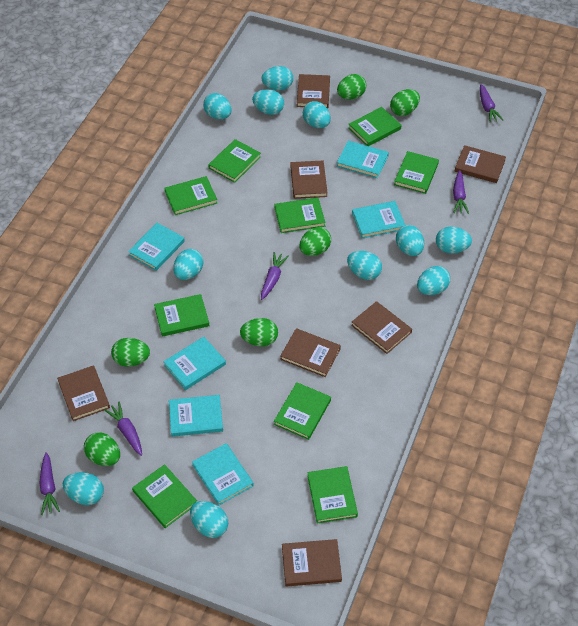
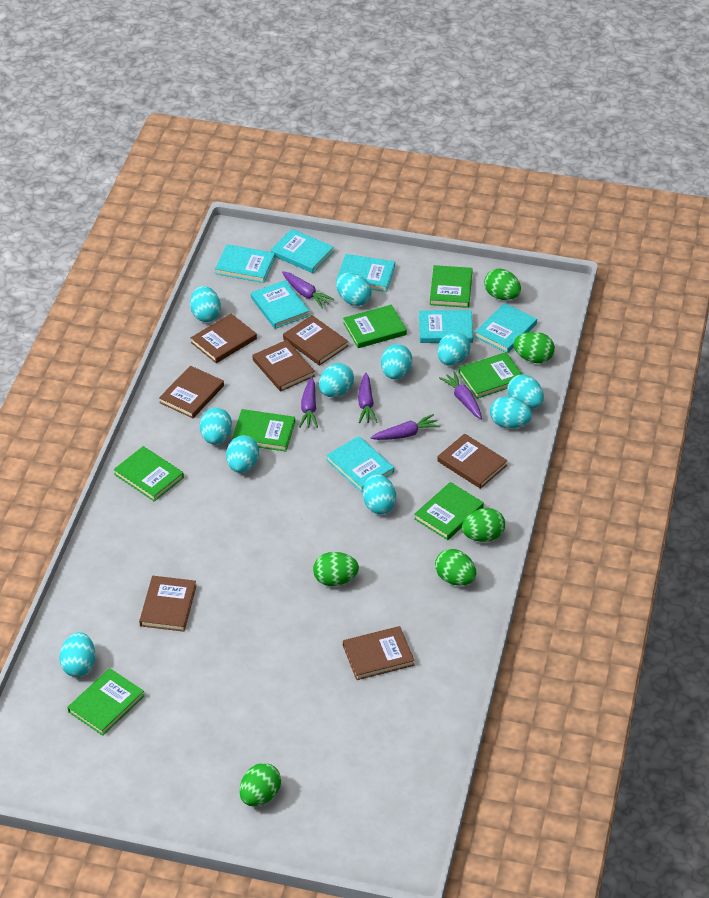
green book: [132,464,197,528] [154,294,209,337] [165,176,217,215] [208,139,261,183] [274,197,326,233] [274,382,331,440] [307,466,358,524] [348,107,402,146] [394,151,439,194] = 9 -> [68,668,145,736] [113,446,184,502] [232,409,295,451] [343,305,407,348] [414,482,484,540] [430,265,473,308] [458,352,523,399] = 7
turquoise book: [128,223,185,271] [163,337,226,390] [169,395,223,437] [192,443,254,505] [337,141,389,178] [352,201,405,239] = 6 -> [215,244,275,283] [251,280,310,329] [271,229,334,273] [326,436,394,492] [337,254,395,292] [419,310,473,343] [475,303,537,353] = 7

